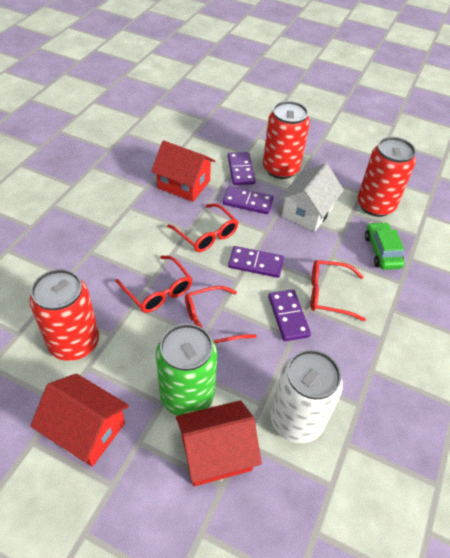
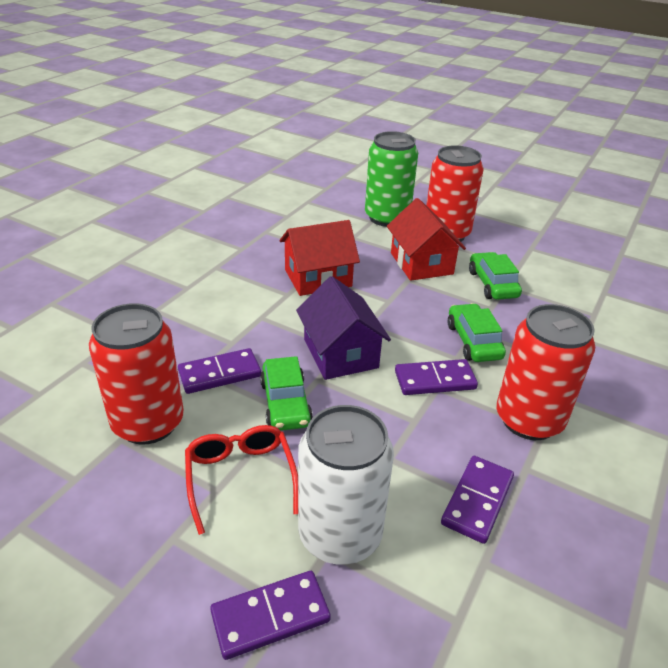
green car: [365,222,405,270] = 1 -> [260,356,313,431] [448,303,506,362] [469,252,522,300] = 3
purple house: none = 0 -> [296,276,391,380] = 1
red glasses: [115,256,192,313] [167,203,238,252] [185,286,256,343] [311,260,366,321] = 4 -> [185,425,298,535] = 1
red house: [30,373,129,467] [151,140,215,202] [176,400,262,486] = 3 -> [279,220,360,296] [387,198,466,281] = 2
white house: [280,163,344,232] = 1 -> none = 0

